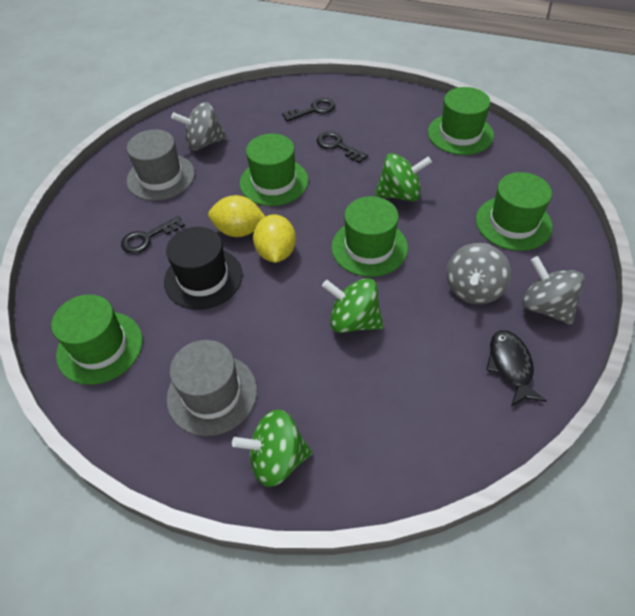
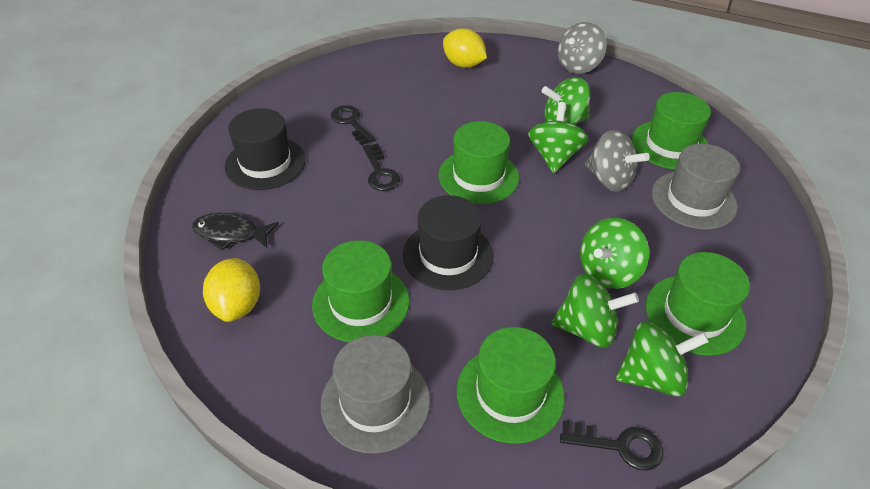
black hat: [164,227,243,310] = 1 -> [224,108,306,190] [403,195,493,290] = 2
green spinning top: [232,409,312,487] [322,278,383,333] [375,153,432,201] = 3 -> [528,102,588,174] [542,77,590,125] [551,274,639,348] [580,218,649,289] [616,321,709,396] = 5
grey spinning top: [171,102,227,150] [447,243,511,304] [522,256,585,325] = 3 -> [558,22,607,74] [585,130,649,192] = 2

